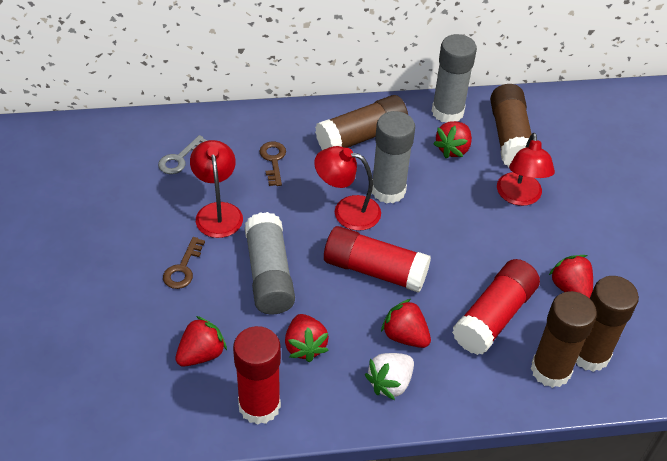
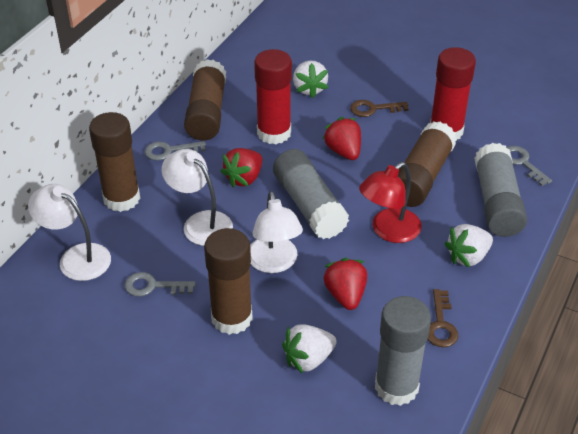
grey key: [158,135,208,174] = 1 -> [125,272,196,297] [145,141,206,161] [506,146,552,186] = 3
red glue stick: [233,326,281,425] [324,226,431,293] [452,259,540,355] = 3 -> [254,49,292,144] [430,47,476,139] = 2
red lamp: [190,140,243,238] [314,146,381,231] [497,133,555,206] = 3 -> [359,162,422,243] = 1
red strawberry: [175,316,227,367] [285,314,329,362] [381,299,431,348] [433,121,472,158] [549,255,593,298] = 5 -> [220,148,262,187] [323,117,361,160] [323,258,367,310] = 3
white lamp: none = 0 -> [28,184,111,281] [162,149,233,246] [250,191,303,273] = 3
white strawberry: [365,353,414,400] = 1 -> [282,324,337,374] [293,61,328,98] [444,224,493,268] = 3

